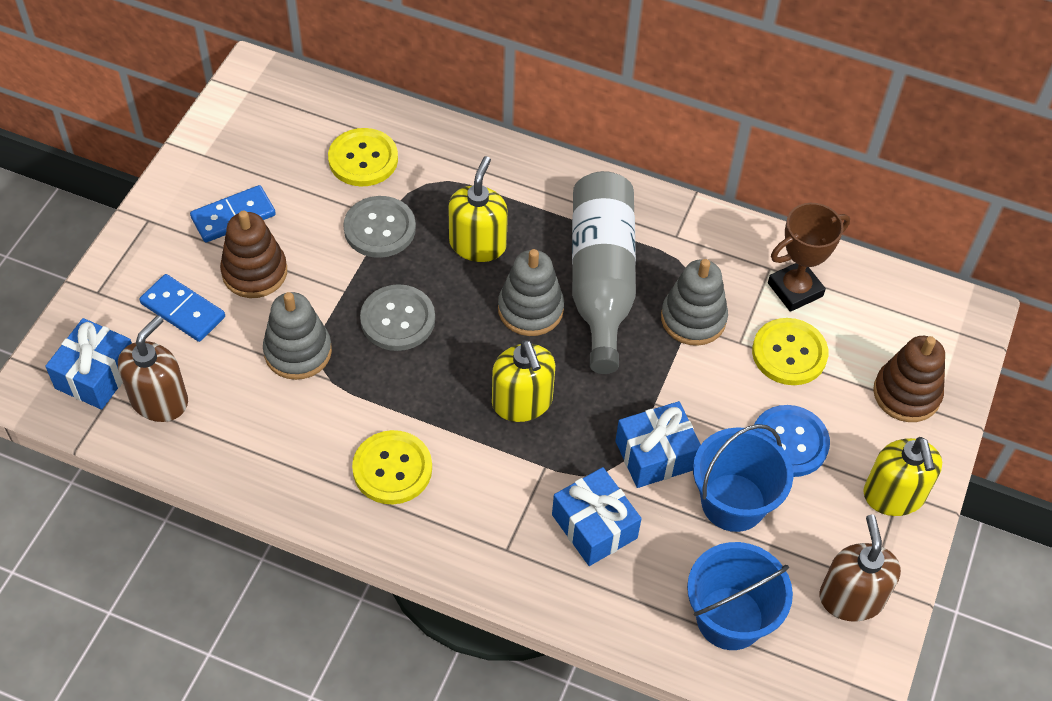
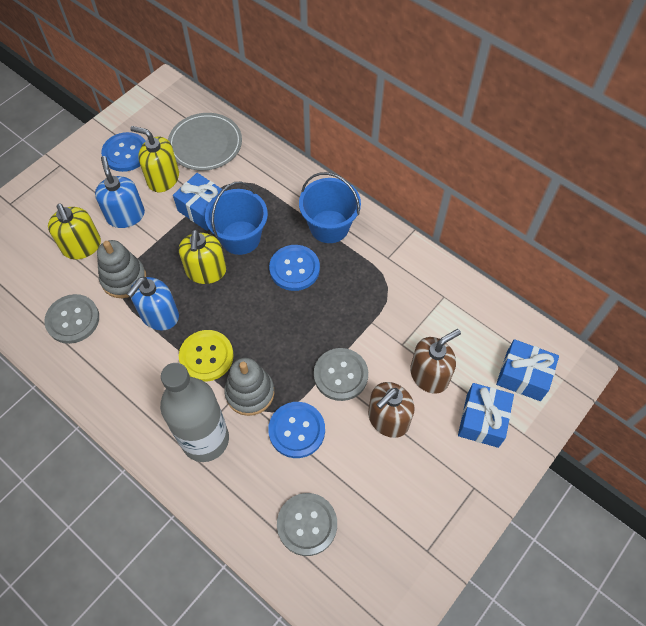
blue button: [753,405,830,477] = 1 -> [101,132,146,172] [268,402,325,458] [269,245,320,291] = 3
blue domino: [139,274,225,342] [190,185,276,242] = 2 -> none = 0
blue soap dispenser: none = 0 -> [95,156,145,228] [127,277,179,330] = 2
brown stacking toy: [220,211,287,298] [873,336,945,422] = 2 -> none = 0
brown trophy: [768,203,850,312] = 1 -> none = 0
grey button: [343,196,416,258] [360,284,435,351] = 2 -> [44,294,99,344] [277,493,337,556] [314,348,368,401] = 3
grey plate: none = 0 -> [168,113,242,171] = 1
grey stacking toy: [263,292,332,380] [498,249,564,336] [661,259,728,346] = 3 -> [97,240,146,298] [224,358,274,416] = 2
yellow button: [328,128,398,186] [352,430,432,504] [752,318,828,385] = 3 -> [179,330,234,382] = 1

